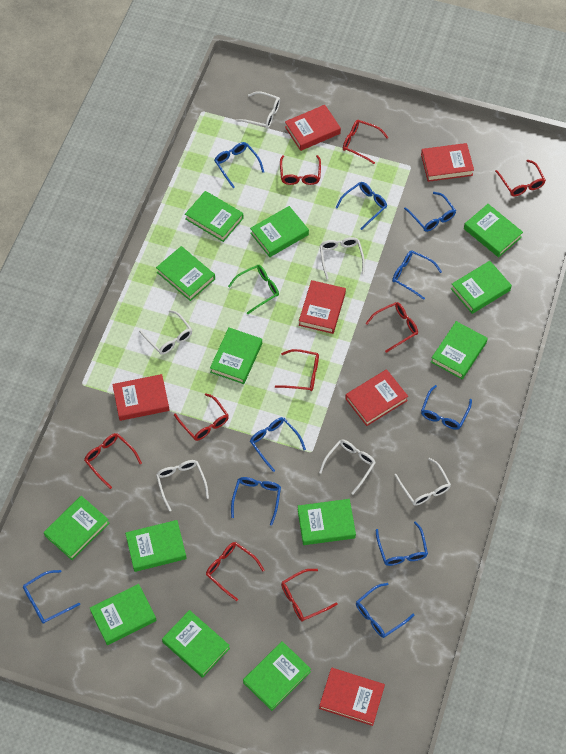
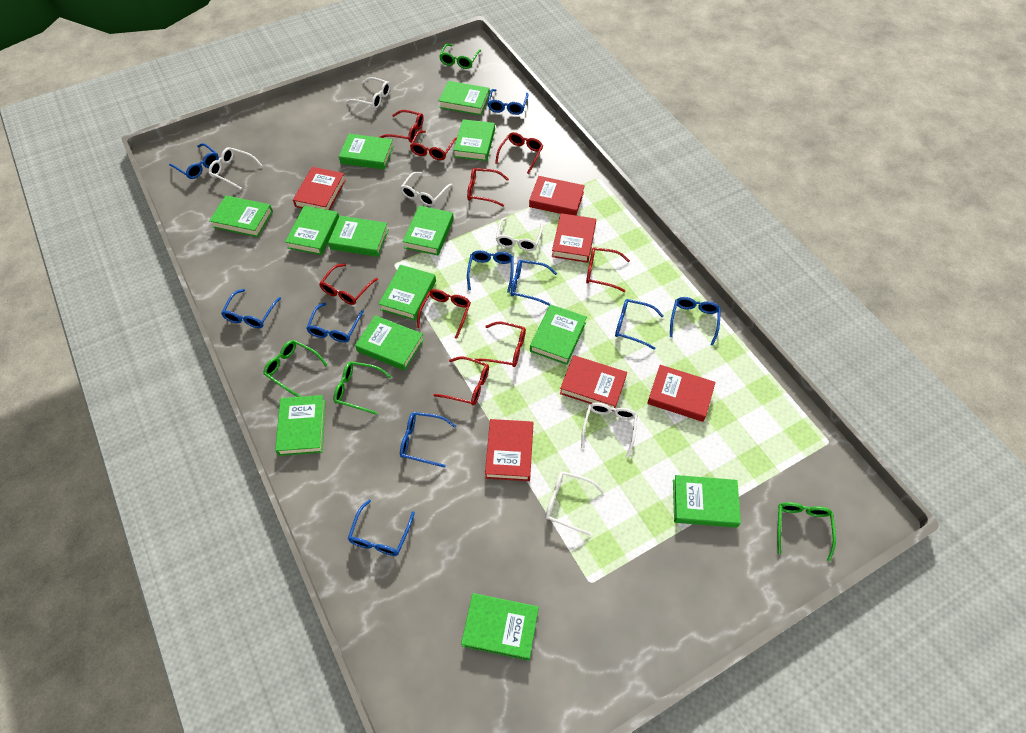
green glasses: [228,265,279,314] = 1 -> [263,340,328,397] [334,361,392,415] [439,44,481,69] [778,502,836,562] = 4

